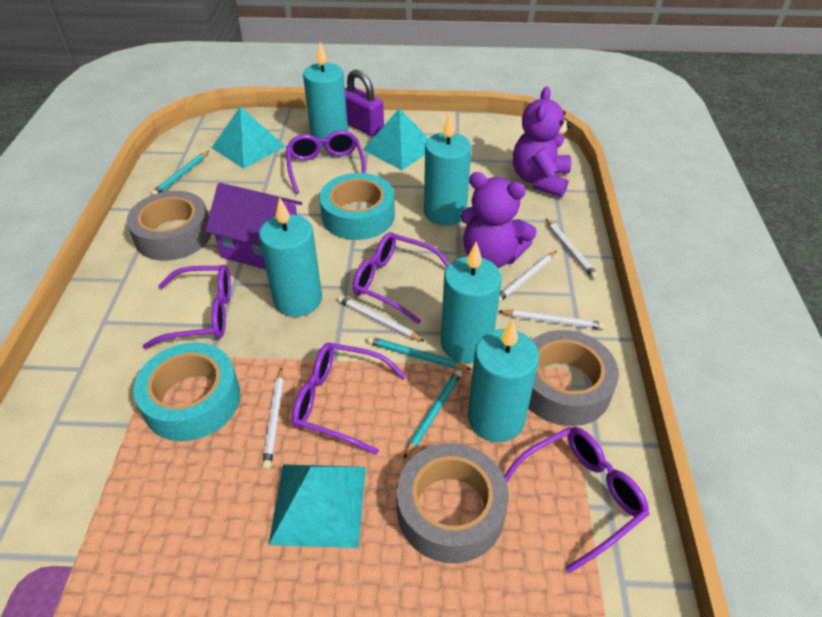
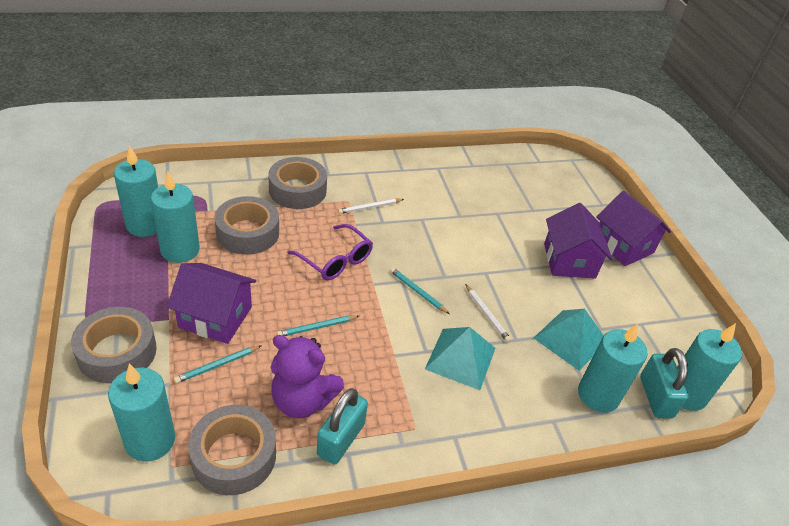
grey tape: [126,191,211,261] [397,443,509,563] [528,330,619,426] = 3 -> [71,307,156,383] [188,405,276,495] [215,196,279,255] [268,157,327,209] = 4
purple glasses: [143,265,231,349] [286,130,366,194] [292,343,406,455] [353,232,450,324] [504,427,649,573] = 5 -> [287,224,373,280] = 1
purple house: [205,183,302,270] = 1 -> [167,263,256,344] [544,203,612,279] [596,191,671,266] = 3
purple padlock: [345,70,384,136] = 1 -> none = 0
purple teddy bear: [461,172,537,268] [513,86,572,197] = 2 -> [270,335,344,418] = 1
turquoise padlock: none = 0 -> [317,388,368,465] [640,348,689,419] = 2
turquoise pyramid: [212,107,286,169] [268,464,366,548] [363,108,429,170] = 3 -> [425,327,495,390] [534,309,604,371] = 2
turquoise tape: [133,343,241,441] [319,173,395,240] = 2 -> none = 0
white pencil: [262,367,284,469] [337,296,425,342] [499,251,556,303] [499,309,605,329] [546,219,598,279] = 5 -> [338,199,404,214] [465,284,511,342] = 2

